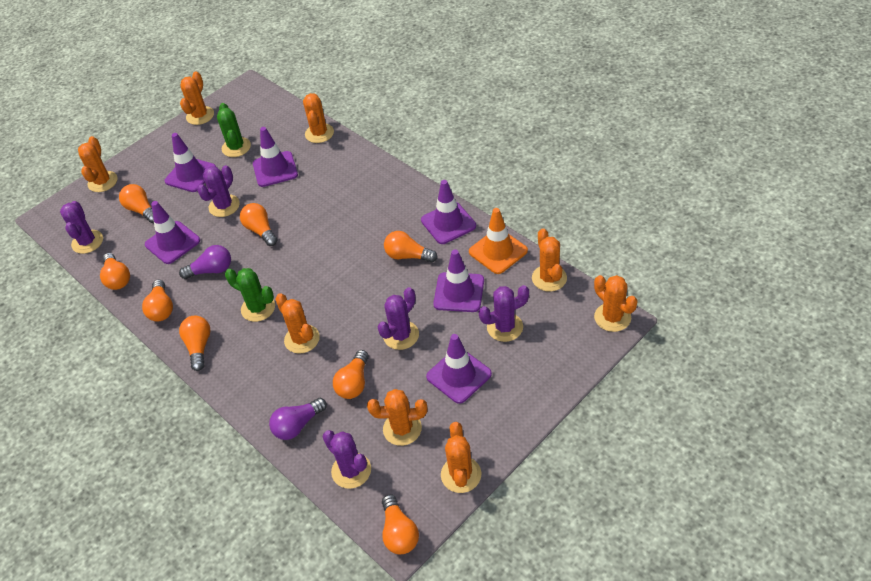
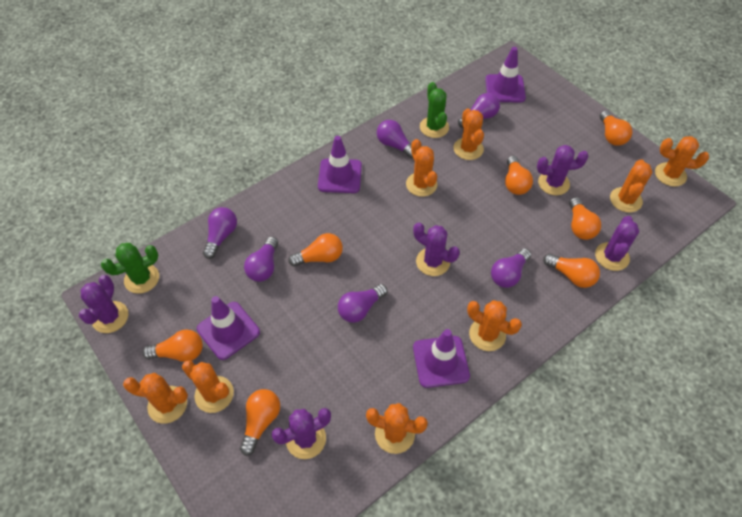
orange light bulb: [100,253,130,290] [119,184,154,223] [142,280,173,321] [179,316,211,371] [240,203,277,246] [333,350,369,399] [382,494,419,554] [384,231,437,263] = 8 -> [143,329,203,362] [240,389,280,456] [288,233,343,266] [505,156,533,195] [543,253,600,288] [569,197,601,240] [600,110,632,146] = 7
orange traffic cone: [469,208,528,274] = 1 -> none = 0
purple light bulb: [179,245,231,279] [269,398,327,440] = 2 -> [203,207,237,259] [244,237,278,282] [338,284,387,323] [377,120,413,159] [458,93,500,128] [491,248,531,288] = 6
purple traffic cone: [145,201,200,264] [164,133,216,192] [253,127,298,187] [421,180,476,244] [426,334,492,404] [433,249,484,312] = 6 -> [197,296,260,360] [318,136,362,193] [413,329,470,388] [485,47,526,103] = 4

